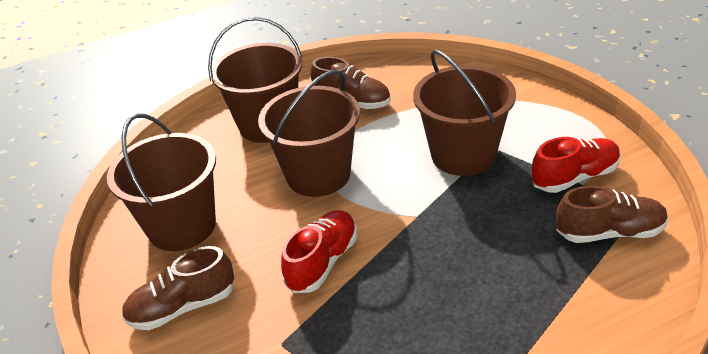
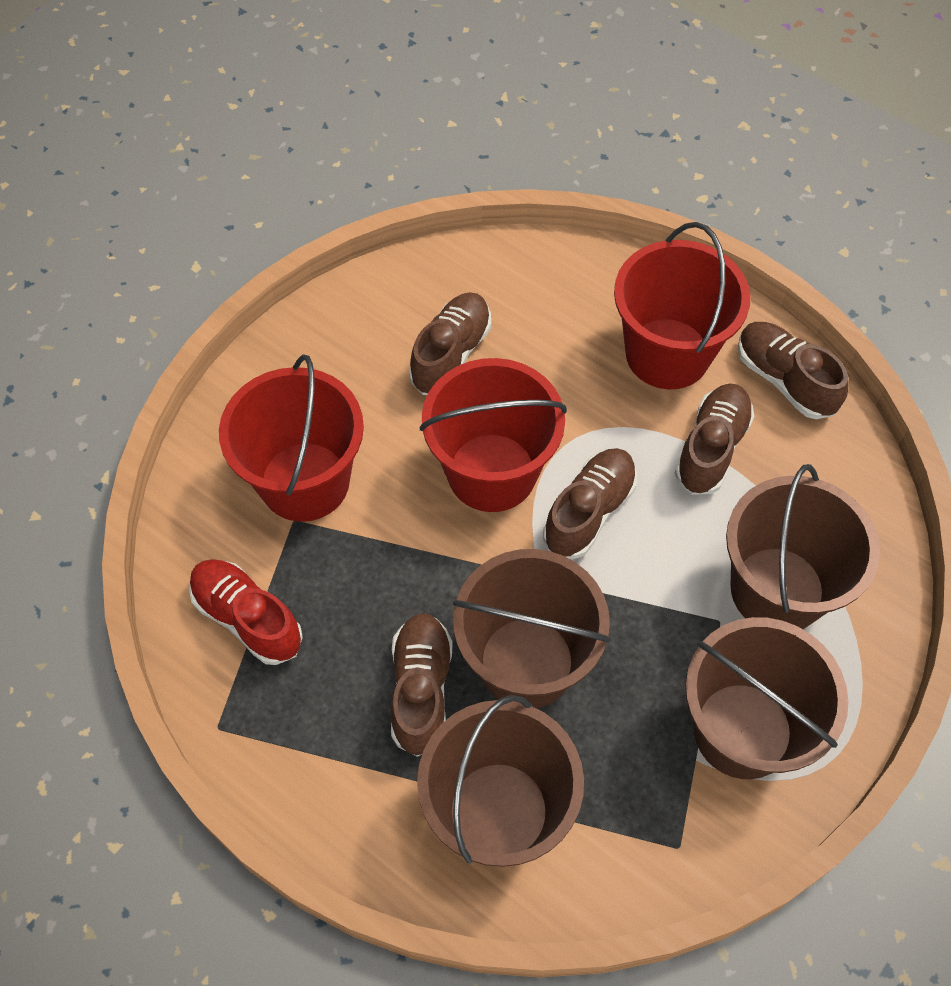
brown shoe: [121,246,234,330] [310,57,390,109] [556,186,668,243] = 3 -> [390,613,453,757] [409,292,491,395] [543,448,637,559] [675,384,754,495] [738,322,848,419] = 5
red bucket: none = 0 -> [219,354,364,522] [420,358,567,512] [614,222,751,389] = 3
red shoe: [281,210,357,293] [531,137,621,193] = 2 -> [189,559,303,665] = 1

